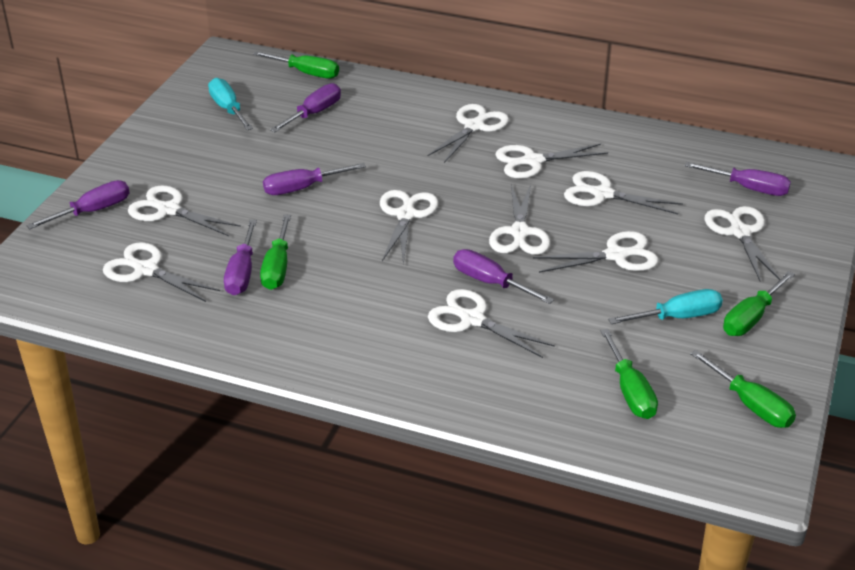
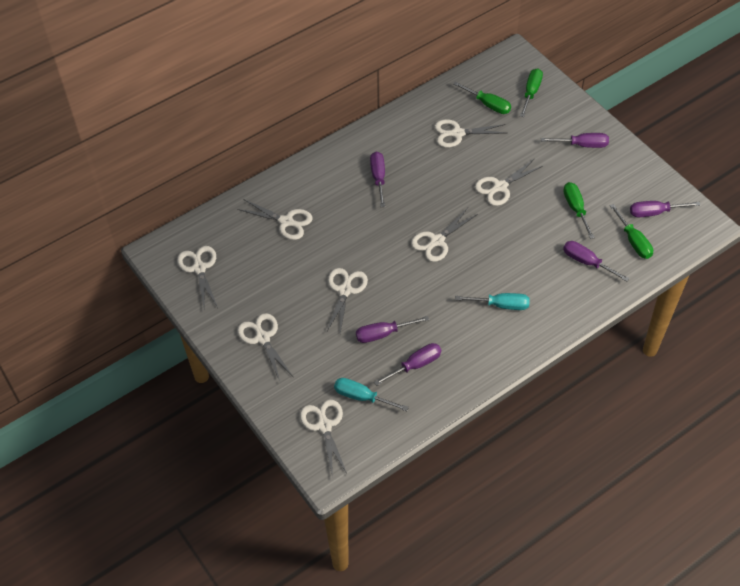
green screwdriver: [253,51,339,79] [260,215,291,290] [600,329,658,419] [690,350,796,428] [723,271,795,336] = 5 -> [453,81,511,114] [520,68,543,117] [563,182,595,239] [610,204,653,259] = 4
white scissors: [103,242,220,302] [128,185,241,236] [380,190,438,264] [427,104,509,163] [428,289,555,358] [489,184,550,255] [495,144,608,179] [533,231,658,273] [564,171,683,214] [705,206,781,281] = 10 -> [177,246,218,308] [237,199,313,240] [237,313,292,381] [300,400,347,478] [326,268,368,334] [411,208,478,262] [434,119,506,148] [475,159,543,206] = 8

